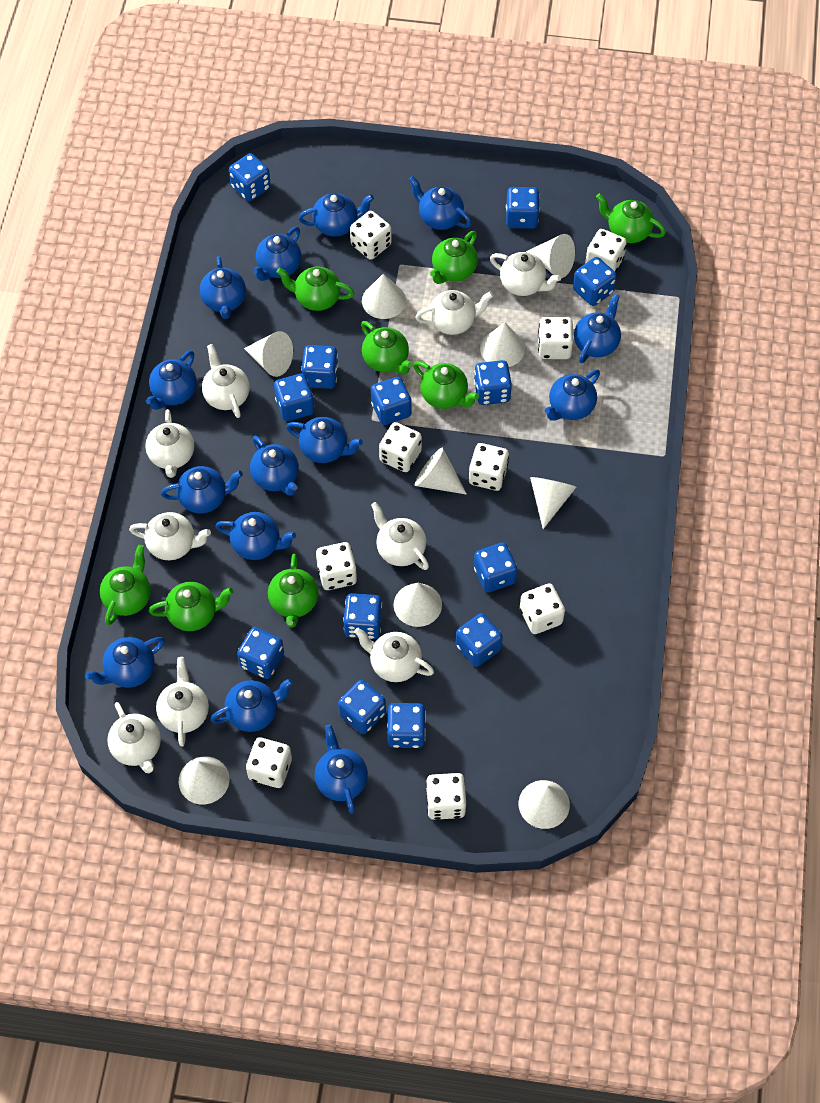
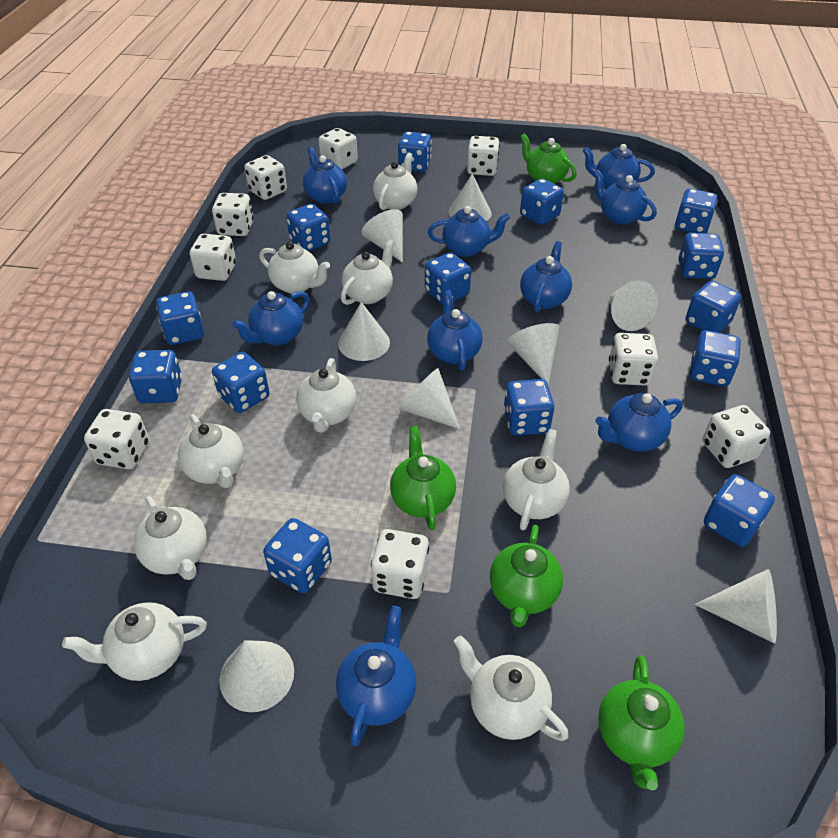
blue dice: [229,153,271,201] [237,627,284,679] [274,374,314,421] [301,345,338,389] [338,680,386,734] [343,593,382,639] [371,377,411,425] [387,703,426,748] [456,613,503,667] [474,360,512,405] [474,542,517,592] [506,187,540,229] [573,257,617,306] = 13 -> [129,350,182,404] [156,291,204,345] [212,352,269,413] [263,518,332,593] [286,204,330,251] [398,131,432,172] [425,252,471,304] [503,379,554,436] [520,178,564,225] [675,189,717,233] [678,233,724,279] [686,281,741,333] [690,330,741,386] [704,474,775,547] = 14
blue teapot: [85,637,165,688] [146,350,197,410] [161,466,243,514] [200,256,246,319] [210,678,293,732] [215,512,296,560] [250,436,299,496] [253,227,301,281] [286,417,363,463] [298,193,374,237] [314,725,368,814] [409,176,472,230] [545,370,600,420] [574,294,621,363] = 14 -> [232,291,310,345] [303,147,347,204] [336,606,416,746] [427,290,483,370] [428,206,510,257] [520,241,572,312] [583,144,655,189] [593,170,657,225] [596,393,682,452] = 9
green teapot: [100,545,151,626] [149,582,234,631] [268,554,319,628] [277,266,354,311] [361,321,413,374] [413,361,479,409] [430,231,478,284] [596,193,666,243] = 8 -> [390,426,456,530] [490,525,563,627] [520,133,577,184] [598,655,685,790] = 4
white cone: [179,757,230,805] [244,331,293,377] [362,274,406,319] [394,583,442,627] [415,448,467,495] [480,322,525,367] [519,780,570,829] [526,234,575,278] [530,477,576,529] = 9 -> [219,640,294,712] [338,302,390,361] [362,209,403,262] [398,368,460,429] [449,173,491,221] [507,323,559,385] [610,280,658,331] [695,569,777,644] = 8

